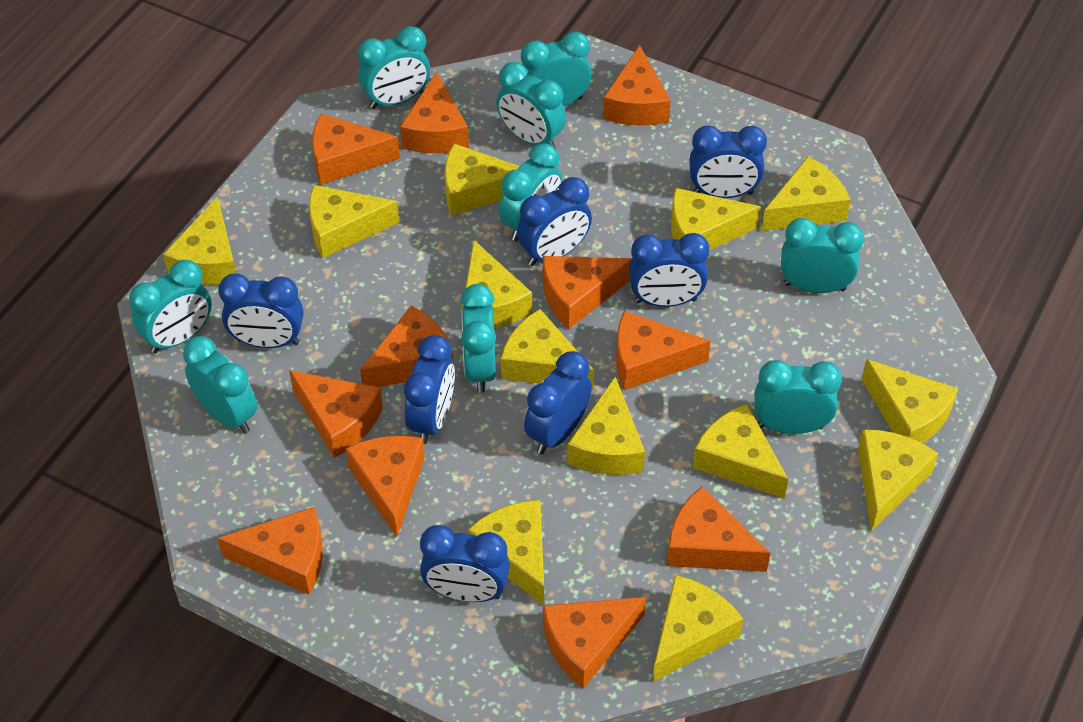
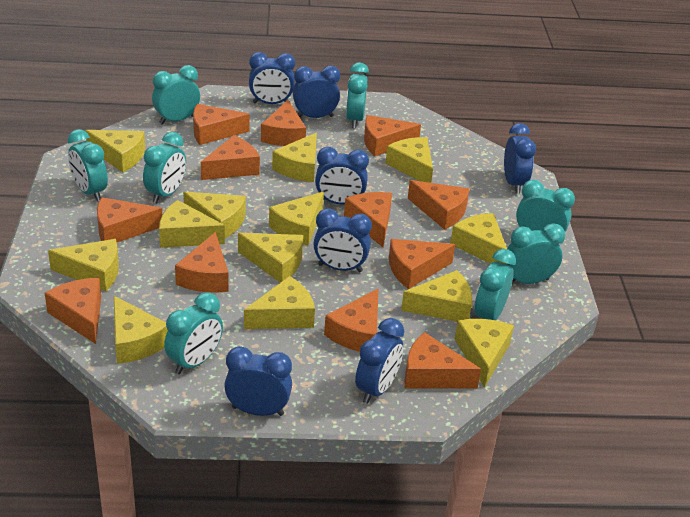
orange cheese: [218,507,323,595] [289,370,383,458] [312,114,400,185] [345,436,425,537] [360,306,454,387] [400,72,469,153] [543,256,632,329] [543,597,646,689] [603,45,671,126] [616,311,711,390] [667,487,770,572] = 11 -> [45,278,101,344] [97,197,162,242] [175,232,229,293] [193,104,250,145] [201,135,260,180] [261,100,306,146] [324,288,379,352] [344,192,392,247] [364,115,421,157] [389,239,455,289] [405,332,481,389] [408,180,470,230] = 12
turquoise clock: [129,260,212,354] [183,336,257,434] [358,26,430,109] [460,284,496,393] [496,62,566,148] [499,143,562,241] [521,31,591,106] [755,360,842,434] [781,218,864,293] = 9 -> [67,129,108,201] [143,132,186,203] [152,65,200,125] [164,292,223,374] [346,62,369,128] [474,249,516,320] [505,223,565,284] [516,180,575,244] = 8

